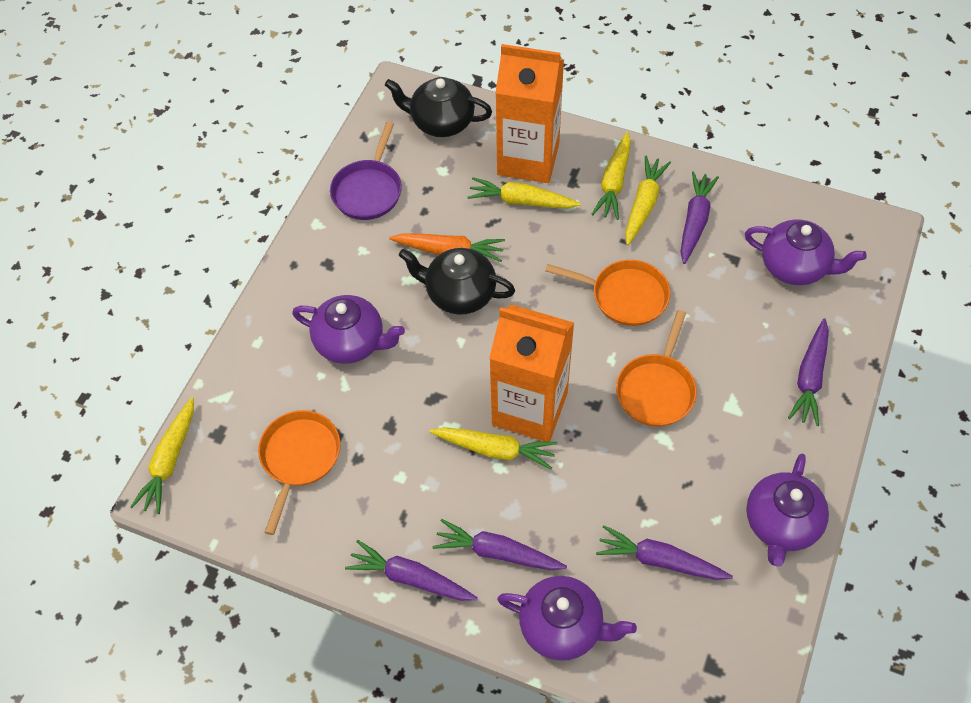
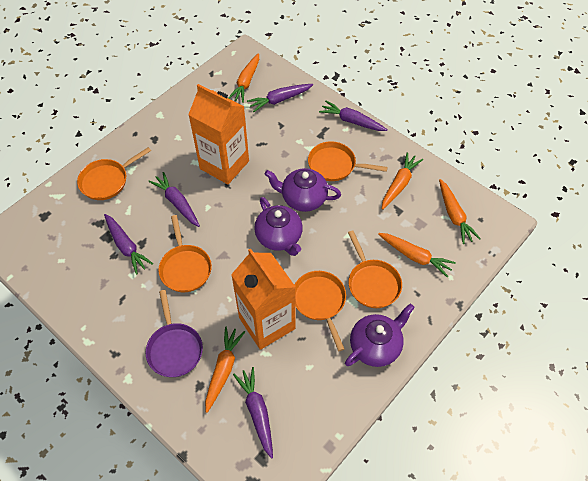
black teapot: [385,77,492,137] [399,248,515,315] = 2 -> none = 0
orange carrot: [389,233,505,262] = 1 -> [205,326,245,413] [228,53,259,103] [378,233,456,278] [382,152,423,210] [439,179,481,244] = 5
orange pan: [258,410,340,535] [545,260,670,326] [616,310,697,427] = 3 -> [77,147,151,200] [158,215,212,292] [295,271,346,351] [308,141,388,181] [348,231,402,308] = 5
purple teapot: [292,295,405,364] [497,576,637,661] [745,219,867,285] [746,454,829,566] = 4 -> [254,197,303,256] [264,168,341,212] [345,304,415,367] = 3
yellow carrot: [130,397,194,514] [430,427,557,469] [467,177,581,208] [592,132,631,220] [625,155,671,245] = 5 -> none = 0

